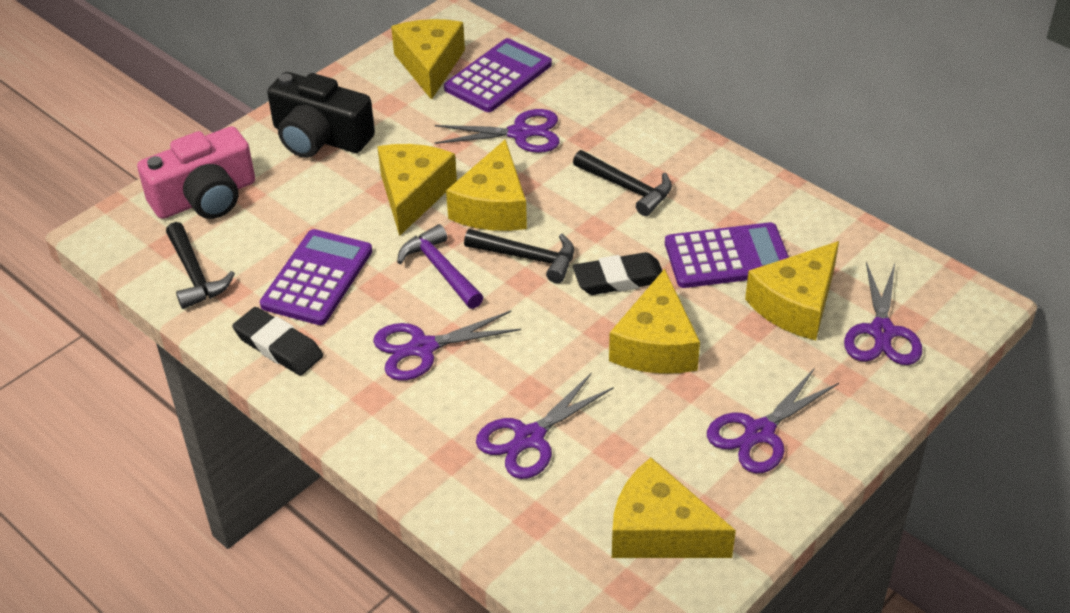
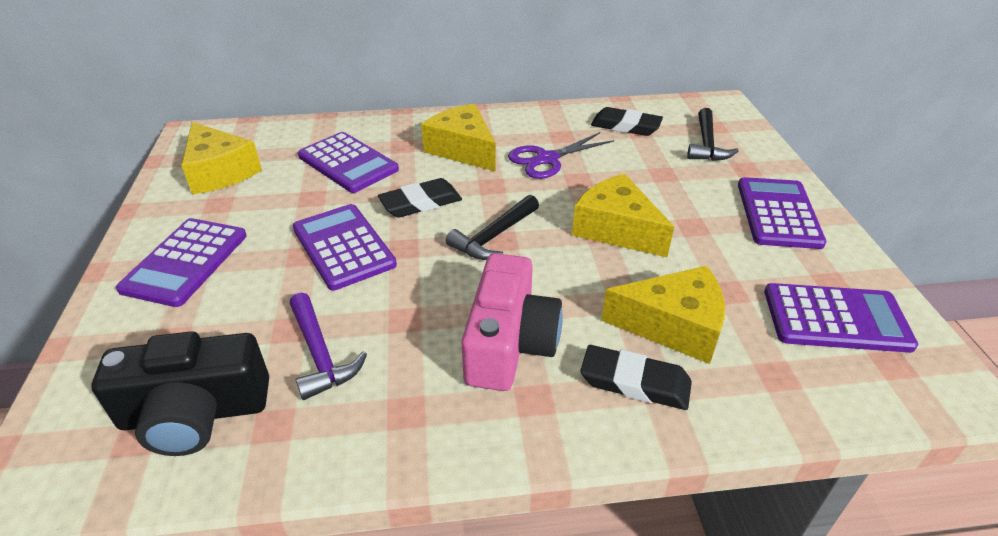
black eraser: [232,307,323,376] [573,252,662,295] = 2 -> [378,178,462,218] [580,345,692,410] [591,107,663,136] = 3
black hammer: [166,222,235,309] [464,229,574,283] [573,150,672,216] = 3 -> [446,195,539,260] [687,108,739,161] = 2
purple calculator: [260,229,372,325] [444,38,552,112] [665,222,789,288] = 3 -> [116,218,247,307] [293,204,397,290] [298,132,399,193] [738,177,826,249] [764,283,918,353] = 5
purple scissors: [373,311,521,381] [435,109,560,153] [476,372,614,479] [707,368,839,473] [844,262,922,365] = 5 -> [508,132,614,179] = 1
yellow cheese: [377,144,457,236] [391,19,465,100] [446,139,527,231] [609,269,700,374] [612,458,736,558] [745,241,839,340] = 6 -> [181,122,262,195] [421,103,496,172] [572,174,674,257] [601,266,725,364] = 4

